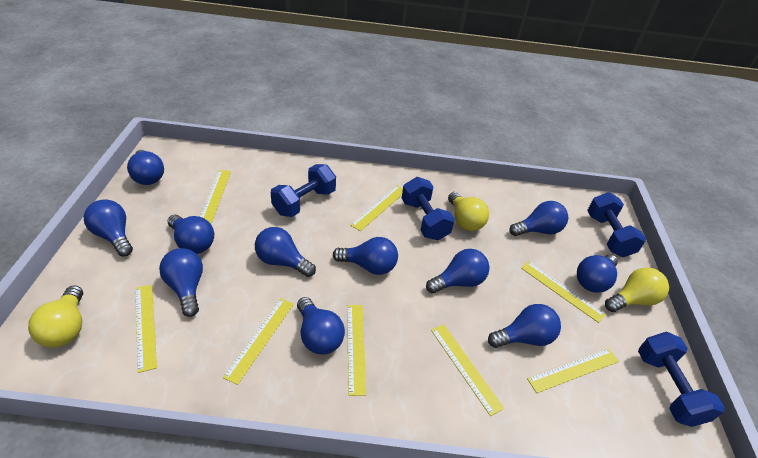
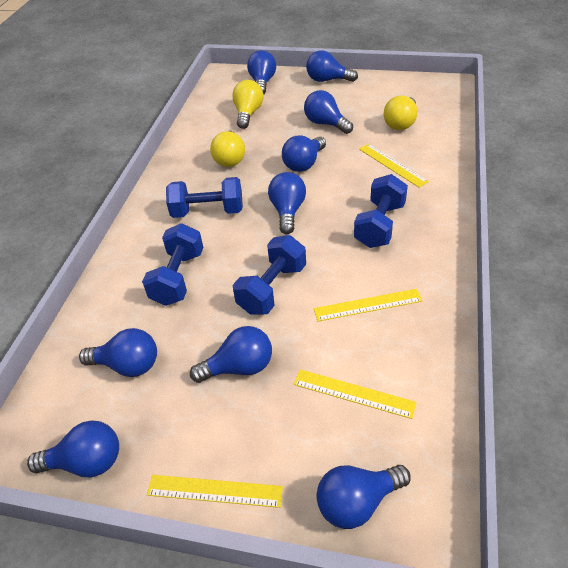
blue light bulb: [84,199,133,257] [127,150,164,185] [159,248,203,317] [167,215,214,254] [255,227,316,277] [297,297,345,355] [333,237,398,275] [426,249,490,294] [488,304,561,348] [509,201,568,236] [577,255,618,293] = 11 -> [27,420,119,477] [79,328,157,377] [190,326,272,383] [247,50,276,94] [268,172,306,234] [282,135,326,172] [304,90,353,134] [306,50,358,82] [316,465,410,529] = 9
yellow ruler: [135,284,157,373] [200,170,231,224] [223,298,294,385] [347,305,366,396] [350,185,403,231] [431,324,504,416] [521,261,606,323] [527,348,619,393] = 8 -> [147,475,283,508] [294,369,416,419] [314,289,422,322] [359,144,429,187] = 4

